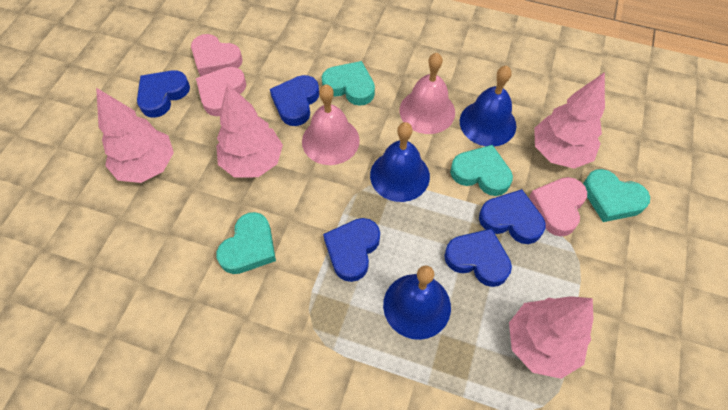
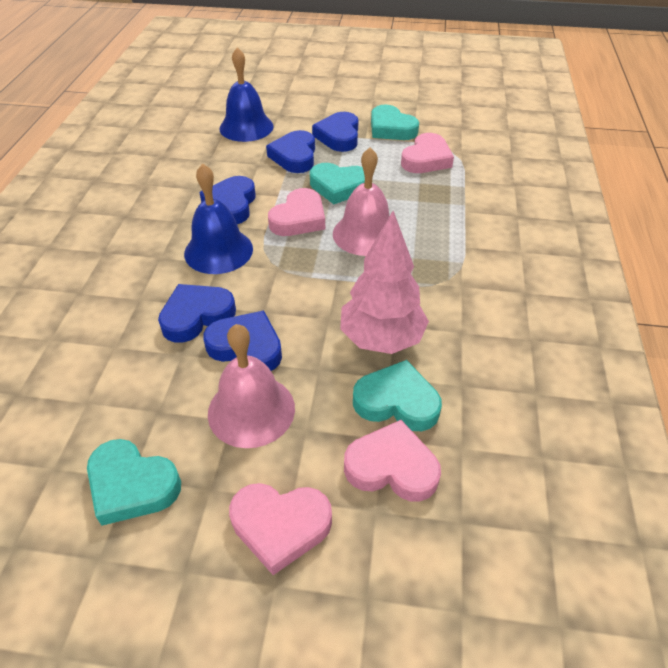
blue bell: [370,122,430,202] [383,265,451,340] [460,66,516,147] = 3 -> [184,164,253,274] [219,47,274,142] = 2
pink heart: [191,34,242,77] [196,67,246,116] [529,177,587,236] = 3 -> [229,483,332,575] [268,188,325,236] [344,420,441,502] [401,133,454,173] = 4
pink tree: [96,88,174,183] [216,83,283,178] [509,296,594,379] [534,72,605,169] = 4 -> [340,211,429,354] = 1

